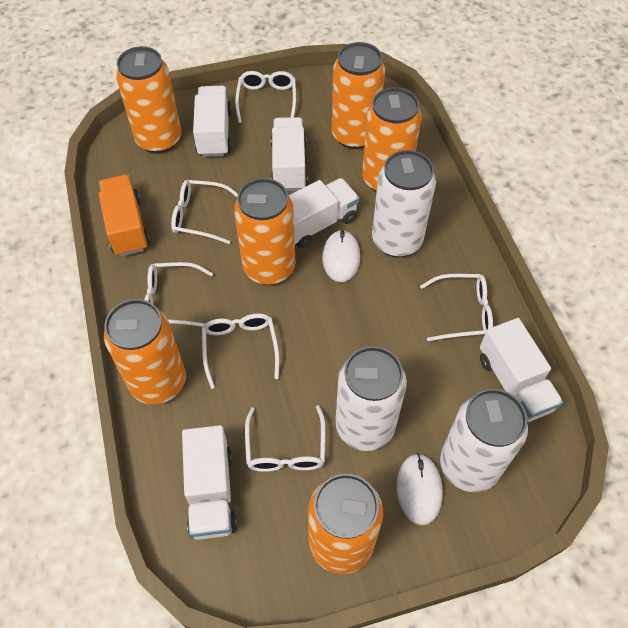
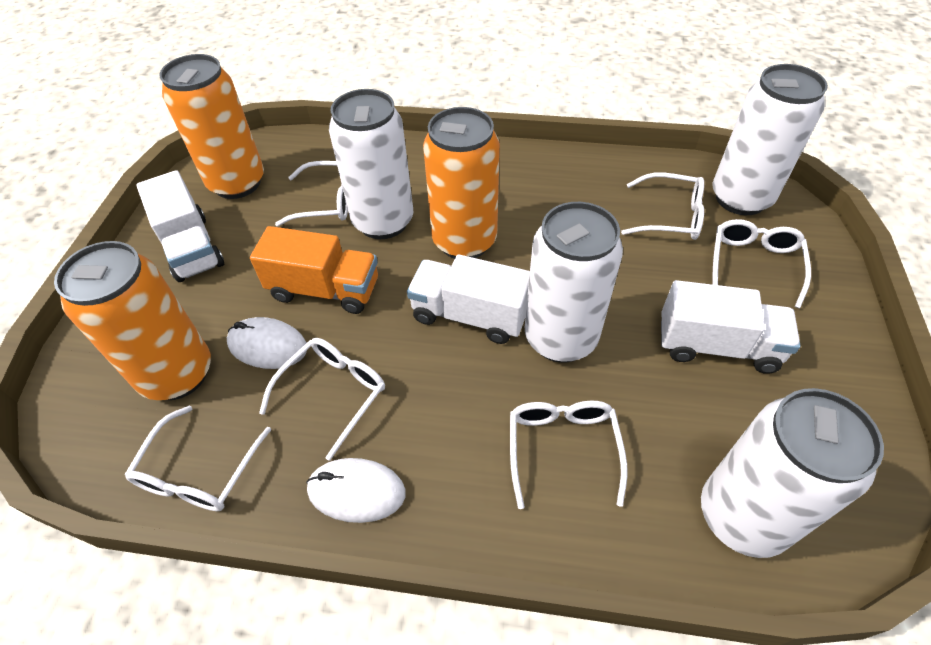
orange can: [104,299,186,405] [116,46,182,154] [234,178,295,285] [308,474,383,574] [332,42,385,149] [362,87,422,193] = 6 -> [54,241,211,400] [159,54,264,199] [423,107,500,259] = 3
white can: [335,346,407,451] [372,150,436,257] [440,389,528,492] = 3 -> [329,89,413,239] [525,202,623,363] [701,388,884,558] [713,64,828,215] = 4
white truck: [182,425,237,540] [193,86,232,157] [271,117,308,191] [289,178,359,248] [480,318,563,422] = 5 -> [136,170,224,282] [407,254,530,344] [661,280,800,374] = 3

